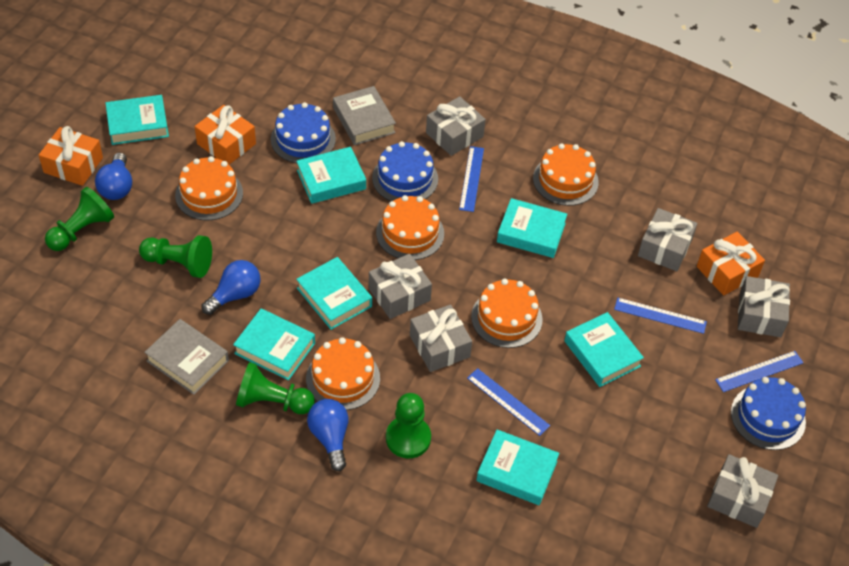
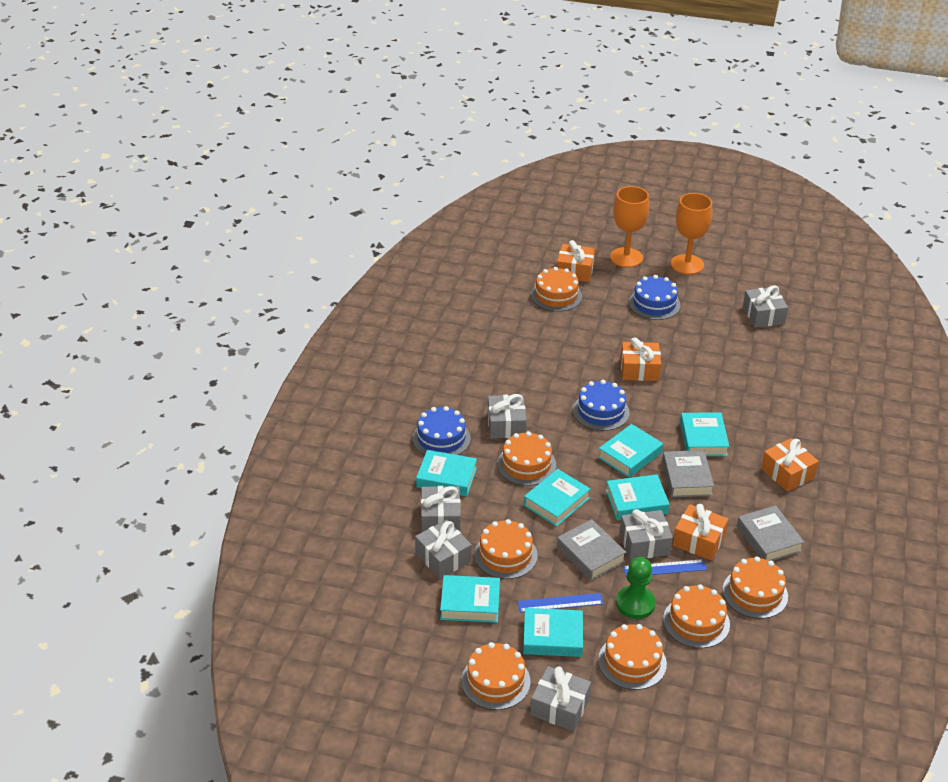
blue light bulb: [95,153,132,200] [202,260,260,315] [307,399,348,471] = 3 -> none = 0
blue ruler: [459,146,484,212] [467,368,550,436] [614,298,707,334] [715,351,803,392] = 4 -> [518,593,603,613] [623,559,707,577] = 2
green pawn: [45,187,114,251] [139,235,212,278] [236,362,315,414] [386,393,431,458] = 4 -> [616,557,656,619] = 1
grey book: [144,319,229,395] [333,86,396,145] = 2 -> [557,519,627,580] [662,450,714,498] [737,505,804,561] = 3
orange cake: [175,156,243,220] [306,337,380,410] [376,195,444,260] [471,279,543,348] [533,143,599,206] = 5 -> [461,642,530,710] [474,519,538,579] [497,431,556,486] [531,267,582,312] [598,624,667,690] [663,584,730,648] [722,556,788,619] = 7
orange gift: [39,126,103,186] [195,105,256,165] [697,232,765,296] = 3 -> [557,240,595,282] [620,337,661,381] [673,504,728,560] [761,438,819,492] = 4
orange goblet: none = 0 -> [610,186,649,268] [671,193,712,275] = 2

